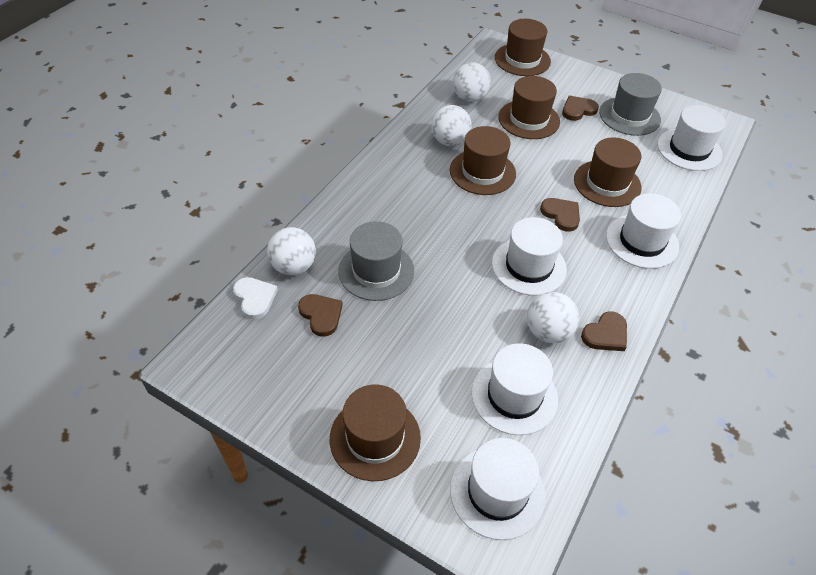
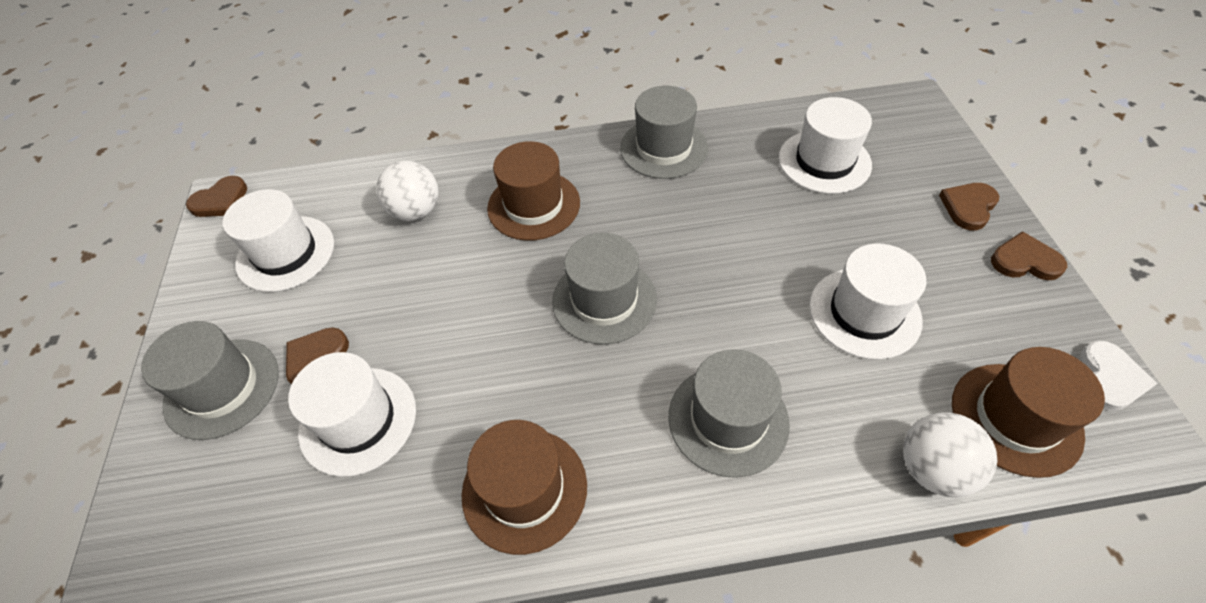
brown hat: [330,384,421,481] [450,126,516,195] [495,19,551,76] [498,76,560,139] [574,137,642,207] = 5 -> [461,420,587,555] [487,141,580,241] [952,347,1105,478] = 3
grey hat: [338,221,414,301] [599,73,662,136] = 2 -> [141,321,279,440] [552,233,657,344] [620,86,708,179] [668,349,790,478] = 4
white ball: [267,227,316,275] [431,105,472,146] [453,63,491,102] [527,292,579,343] = 4 -> [376,161,439,221] [903,412,997,498] = 2
white hat: [450,438,546,540] [471,343,558,435] [492,217,567,296] [606,193,681,269] [657,105,726,171] = 5 -> [222,189,334,292] [288,352,416,477] [779,97,872,194] [809,244,926,360] = 4

